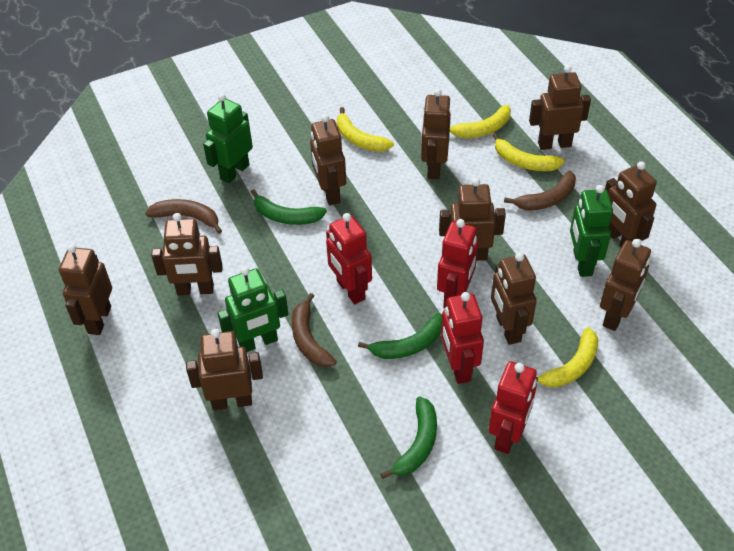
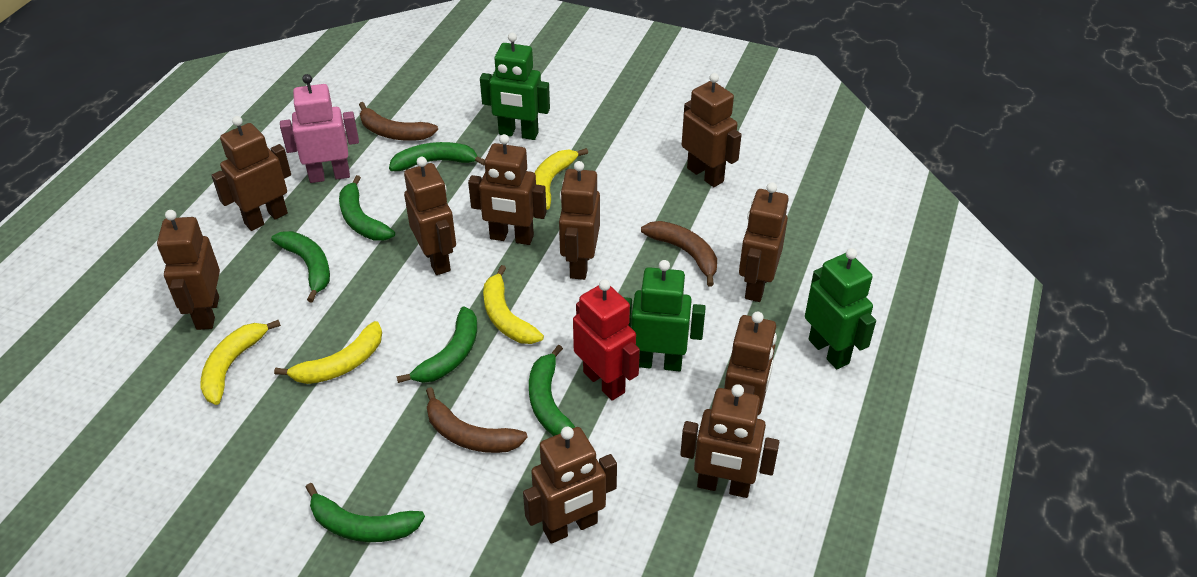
green banana: [251,189,327,225] [358,313,442,359] [380,396,437,479] = 3 -> [271,231,330,303] [305,483,425,542] [339,175,395,241] [389,142,485,171] [397,306,477,383] [529,345,575,436] = 6
pink robot: none = 0 -> [280,74,359,183] = 1
red robot: [326,213,372,304] [437,219,478,308] [441,292,484,384] [488,361,537,454] = 4 -> [573,279,640,401] = 1

